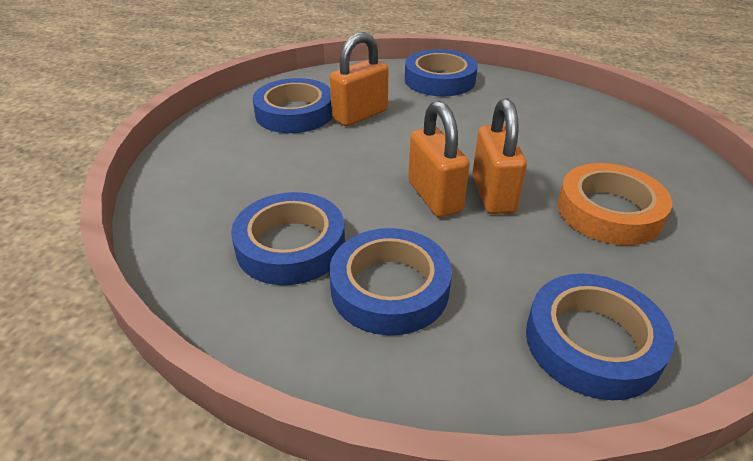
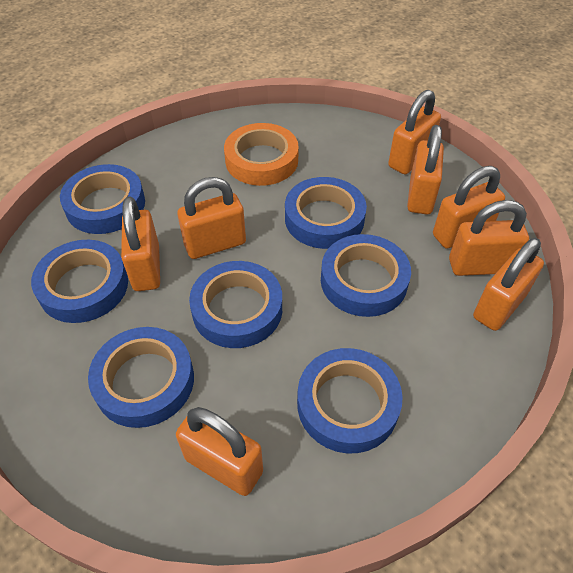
blue tape: [231,192,345,285] [252,78,332,133] [329,228,452,335] [405,49,478,96] [526,274,675,400] = 5 -> [31,240,128,323] [60,164,145,234] [88,327,194,428] [189,261,282,348] [285,177,367,249] [297,348,403,454] [321,234,411,317] = 7
orange padlock: [330,32,388,126] [408,101,470,217] [472,98,527,214] = 3 -> [121,196,160,291] [176,407,263,496] [177,177,246,259] [388,90,441,174] [407,125,444,214] [433,166,505,249] [449,200,529,276] [473,238,544,331] = 8

